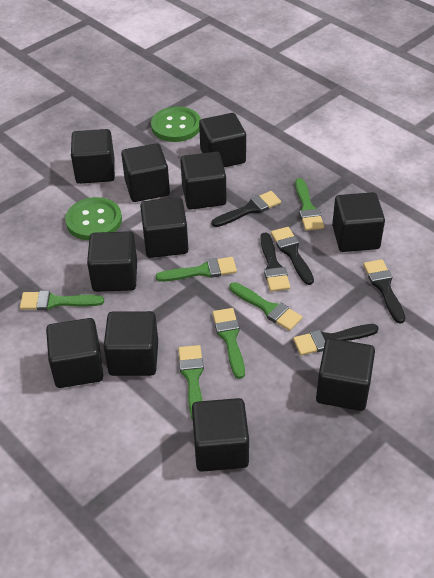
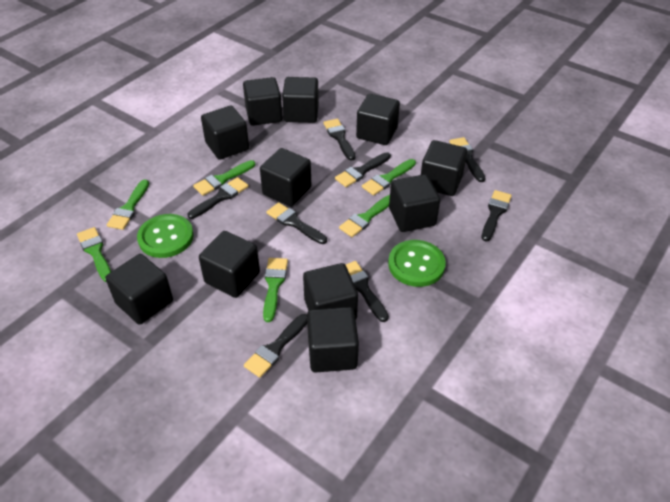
black brush: [212,191,281,227] [260,232,290,292] [271,227,314,285] [293,324,379,355] [363,259,405,323] = 5 -> [188,177,249,219] [244,314,307,378] [267,202,327,244] [323,119,355,161] [335,152,391,187] [346,261,389,322] [449,137,486,182] [482,190,512,241] = 8

